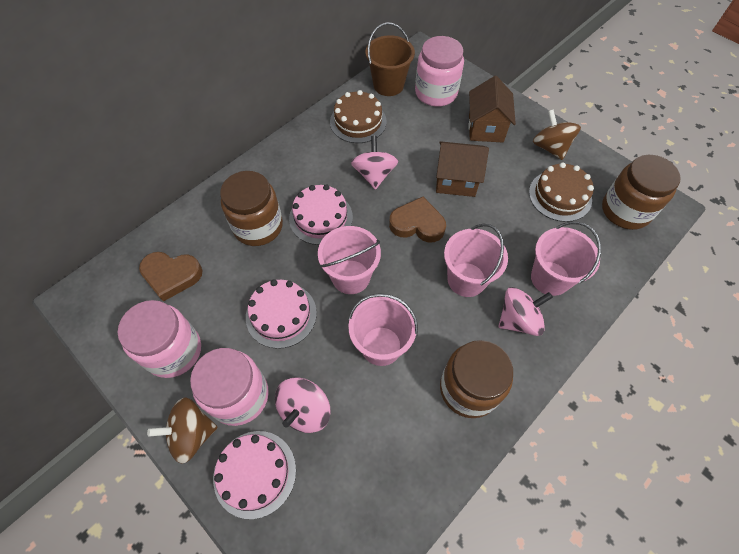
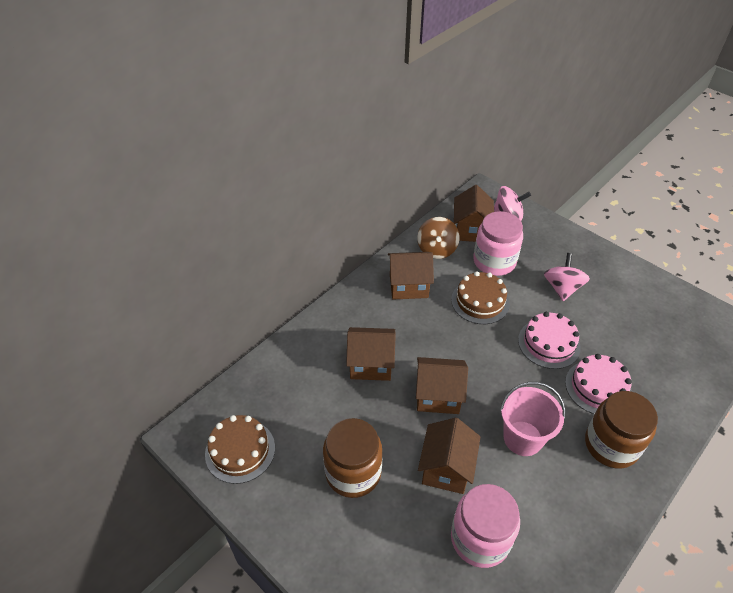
brown bucket: [366,22,415,96] = 1 -> none = 0
brown heart: [139,252,202,302] [389,197,446,242] = 2 -> none = 0
brown house: [436,141,489,197] [468,76,516,143] = 2 -> [346,327,396,381] [388,252,434,299] [416,357,468,414] [418,418,480,494] [454,185,494,242] = 5
brown jar: [220,171,283,246] [440,340,513,418] [602,155,681,230] = 3 -> [323,418,382,498] [585,391,658,469] = 2
brown spinning top: [147,397,218,464] [533,109,581,160] = 2 -> [417,217,460,259] = 1
pink bucket: [318,226,381,294] [348,293,418,366] [444,224,508,297] [531,222,601,296] = 4 -> [500,382,565,456] = 1
pink cake: [213,431,296,519] [246,279,317,349] [289,184,353,245] = 3 -> [518,312,581,369] [565,354,632,414] = 2
pink jar: [118,300,201,378] [190,348,269,426] [415,36,464,107] = 3 -> [451,484,520,568] [473,211,523,276] = 2
pink spinning top: [275,377,330,433] [351,136,398,190] [499,287,553,336] = 3 -> [494,186,531,221] [544,253,590,301] = 2

